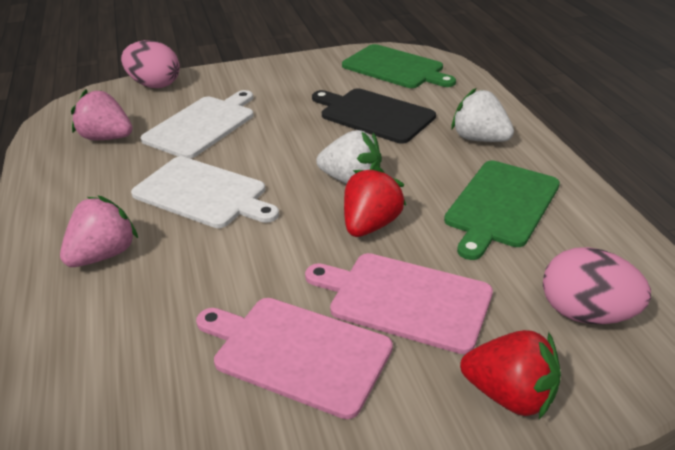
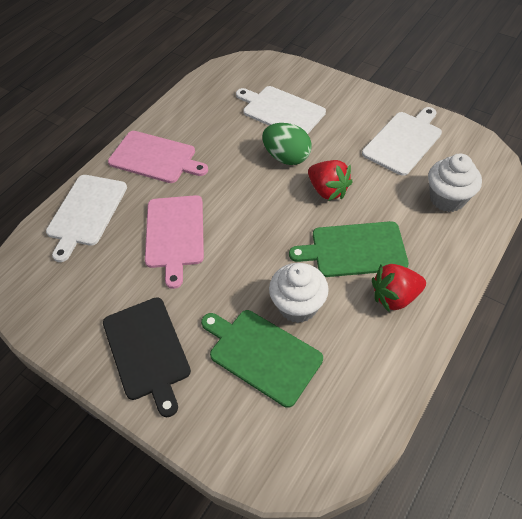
green egg: none = 0 -> [262,123,312,165] = 1
pink egg: [121,40,180,88] [543,247,651,324] = 2 -> none = 0
pink strawberry: [60,195,138,267] [71,90,133,140] = 2 -> none = 0
white cupcake: none = 0 -> [269,263,329,323] [428,154,482,212] = 2
white cutting board: [131,156,279,228] [140,90,254,159] = 2 -> [46,175,127,262] [236,86,326,134] [362,107,442,176] = 3
white strawberry: [316,130,382,184] [451,88,514,142] = 2 -> none = 0

